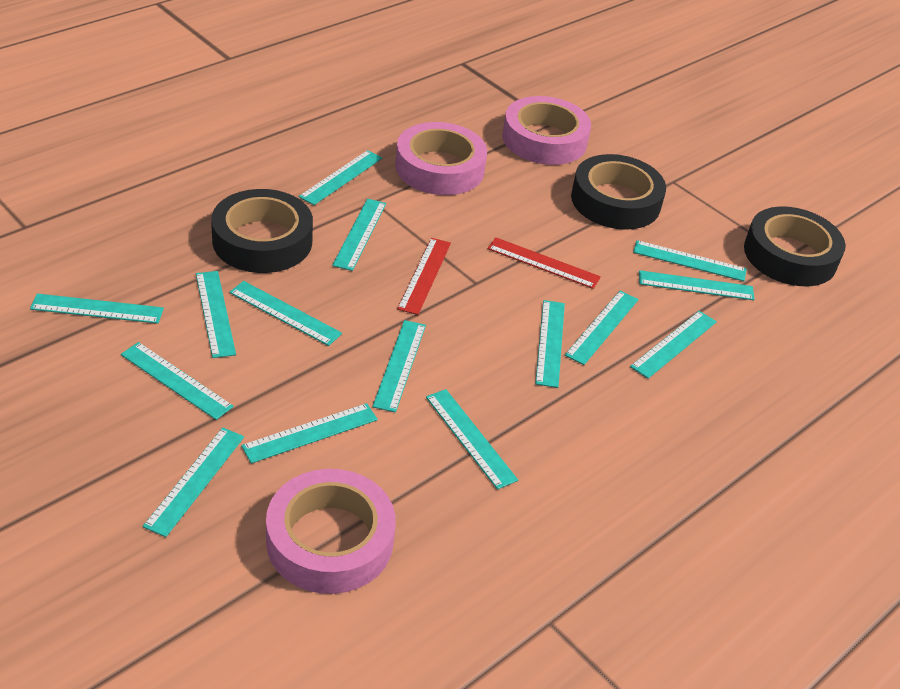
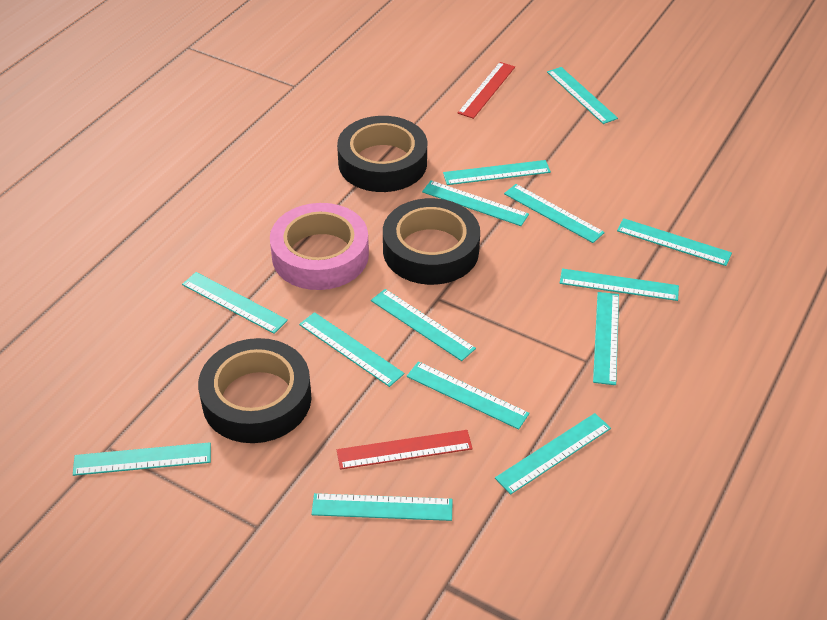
pink tape: [266,469,396,594] [395,122,487,195] [502,96,591,165] = 3 -> [270,203,369,290] = 1
turquoise ruler: [30,294,164,324] [121,342,234,420] [143,428,244,537] [196,271,236,358] [229,281,342,346] [241,403,378,464] [299,150,383,205] [332,199,386,271] [372,320,426,413] [426,389,518,490] [535,300,565,388] [565,291,639,365] [630,311,717,379] [633,240,747,281] [639,270,755,300] = 15 -> [73,442,211,476] [182,272,288,334] [299,312,405,387] [311,493,453,521] [371,289,476,361] [407,361,530,430] [422,180,529,226] [443,160,551,185] [495,413,611,495] [504,184,605,243] [547,67,618,124] [560,269,679,301] [593,292,619,385] [617,218,732,266] = 14

